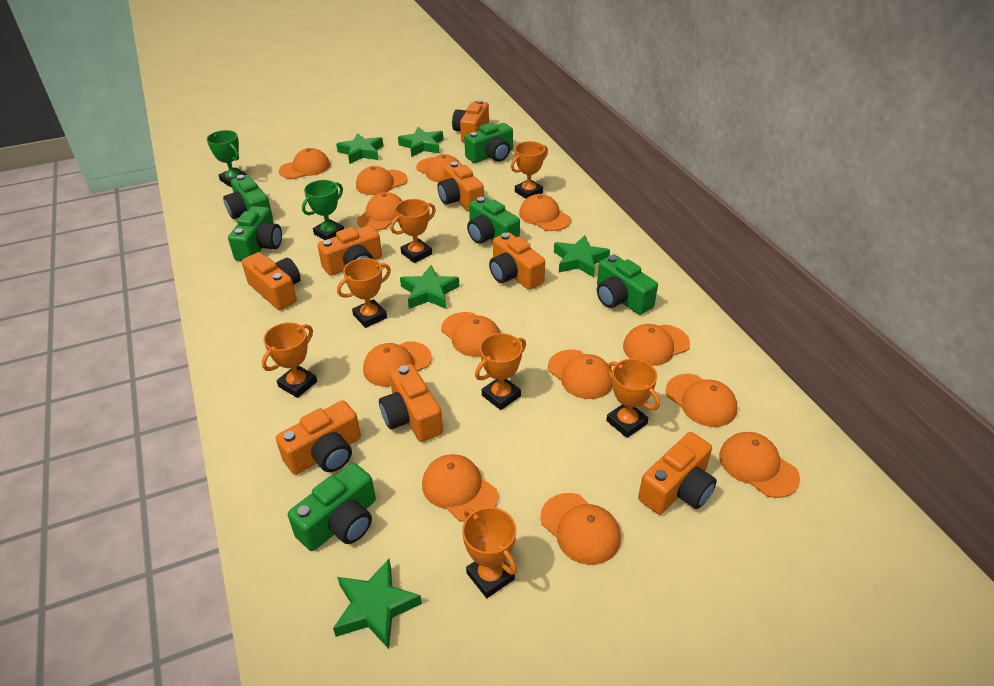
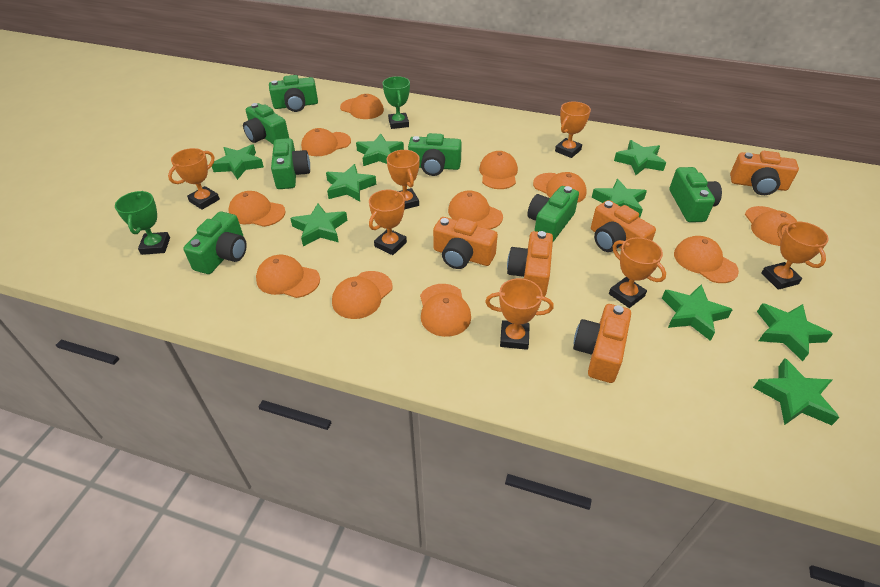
green camera: [223,175,273,219] [228,206,282,261] [288,463,376,551] [464,123,513,163] [467,197,520,244] [597,255,658,315] = 6 -> [183,212,247,274] [243,103,289,145] [269,75,318,112] [271,138,310,189] [408,133,462,176] [527,186,579,242] [670,167,722,222] = 7
green star: [333,559,422,649] [336,133,383,164] [398,127,443,157] [400,265,459,309] [554,235,610,277] = 5 -> [212,144,264,180] [290,204,348,246] [326,164,376,201] [356,133,404,166] [592,179,647,218] [614,140,666,175] [662,284,733,341] [753,358,840,425] [757,303,833,361] = 9
orange camera: [242,252,301,310] [276,400,361,475] [317,225,382,276] [379,364,443,442] [437,162,484,211] [452,100,489,142] [489,232,545,290] [638,432,717,514] = 8 -> [433,217,498,269] [507,231,553,297] [573,304,631,383] [591,200,656,252] [730,151,799,195] = 5
orange cap: [279,148,330,179] [356,166,408,195] [357,192,402,230] [363,341,432,387] [416,154,459,182] [422,454,498,522] [441,312,500,357] [519,194,571,231] [540,493,621,565] [548,350,613,399] [623,324,690,366] [666,374,737,427] [719,432,800,498] = 13 -> [228,191,286,227] [256,255,320,298] [301,128,351,156] [332,271,393,319] [340,94,384,119] [420,284,471,337] [448,191,503,229] [479,151,518,189] [533,172,587,203] [674,236,739,283] [745,206,797,246] = 11

